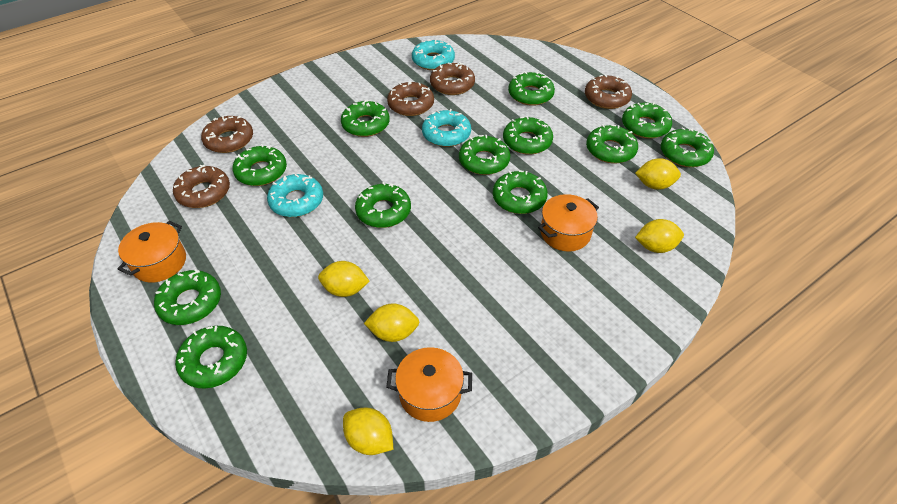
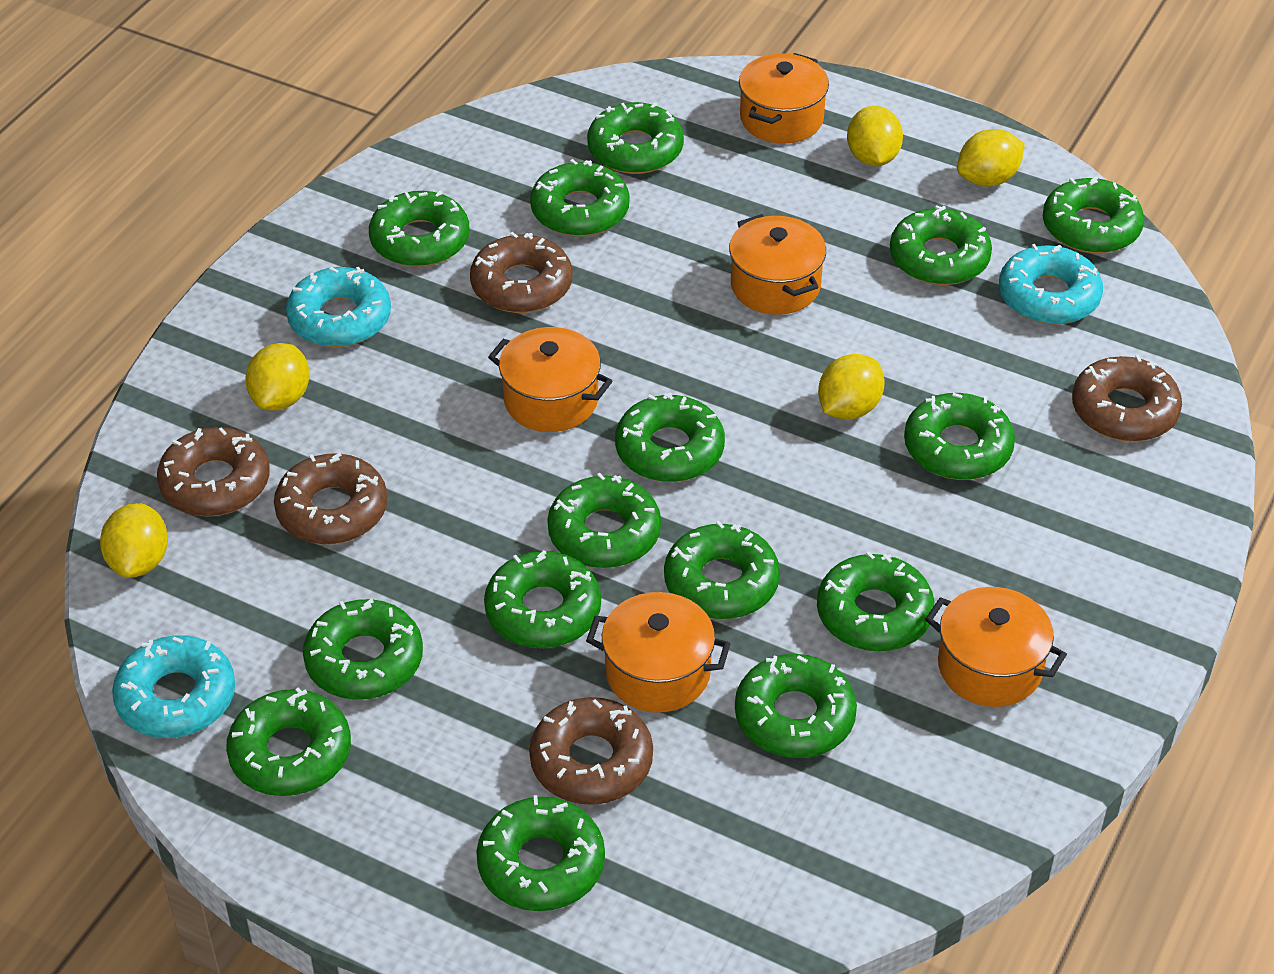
green donut: [154,269,221,325] [175,326,247,388] [232,144,287,186] [341,100,390,137] [355,182,411,228] [459,135,510,175] [493,171,548,214] [503,116,553,155] [508,72,555,106] [586,125,638,163] [622,102,672,139] [661,127,714,167] = 12 -> [226,688,351,796] [303,599,423,700] [369,191,470,267] [476,795,605,911] [484,550,601,648] [530,159,630,237] [547,473,661,568] [587,102,684,174] [615,393,725,482] [664,521,780,619] [735,654,857,758] [817,551,935,652] [890,205,992,285] [904,393,1015,480] [1043,176,1144,254] = 15
orange pot: [117,221,186,282] [386,347,472,422] [538,194,599,252] = 3 -> [488,327,612,432] [586,592,731,713] [729,214,826,315] [739,53,829,144] [925,587,1067,707] = 5

